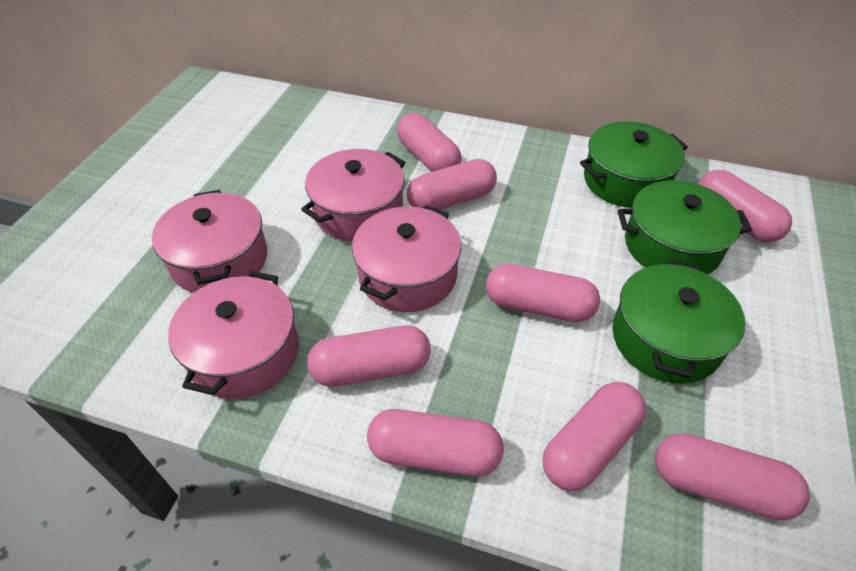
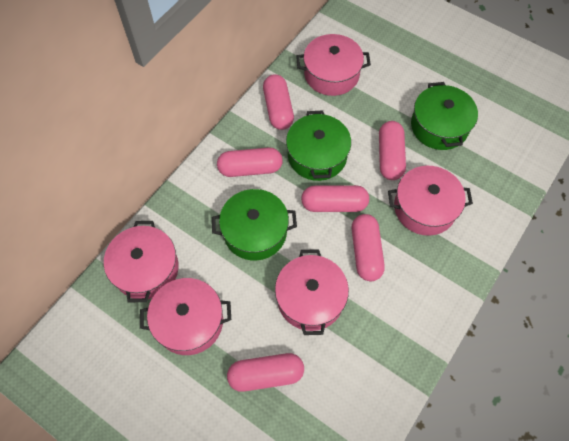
pink capsule: [307,325,431,387] [367,409,504,476] [397,113,462,172] [407,159,497,210] [486,264,600,322] [542,382,646,491] [655,433,810,521] [698,170,792,243] = 8 -> [217,147,283,177] [227,353,304,392] [263,74,294,130] [301,185,369,212] [352,214,385,281] [379,121,406,180] = 6
pink pot: [152,190,267,293] [168,271,299,399] [301,149,405,241] [352,205,461,312] = 4 -> [104,221,179,303] [140,278,231,355] [275,249,349,335] [296,34,371,96] [388,166,473,236] = 5

